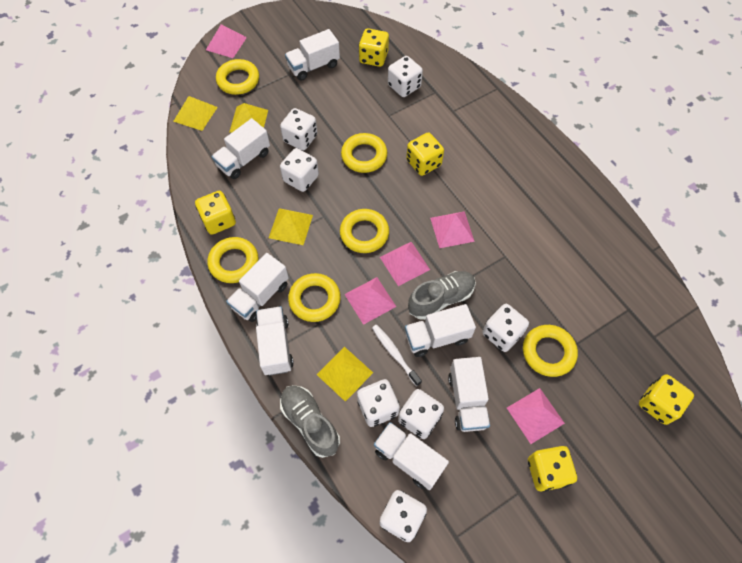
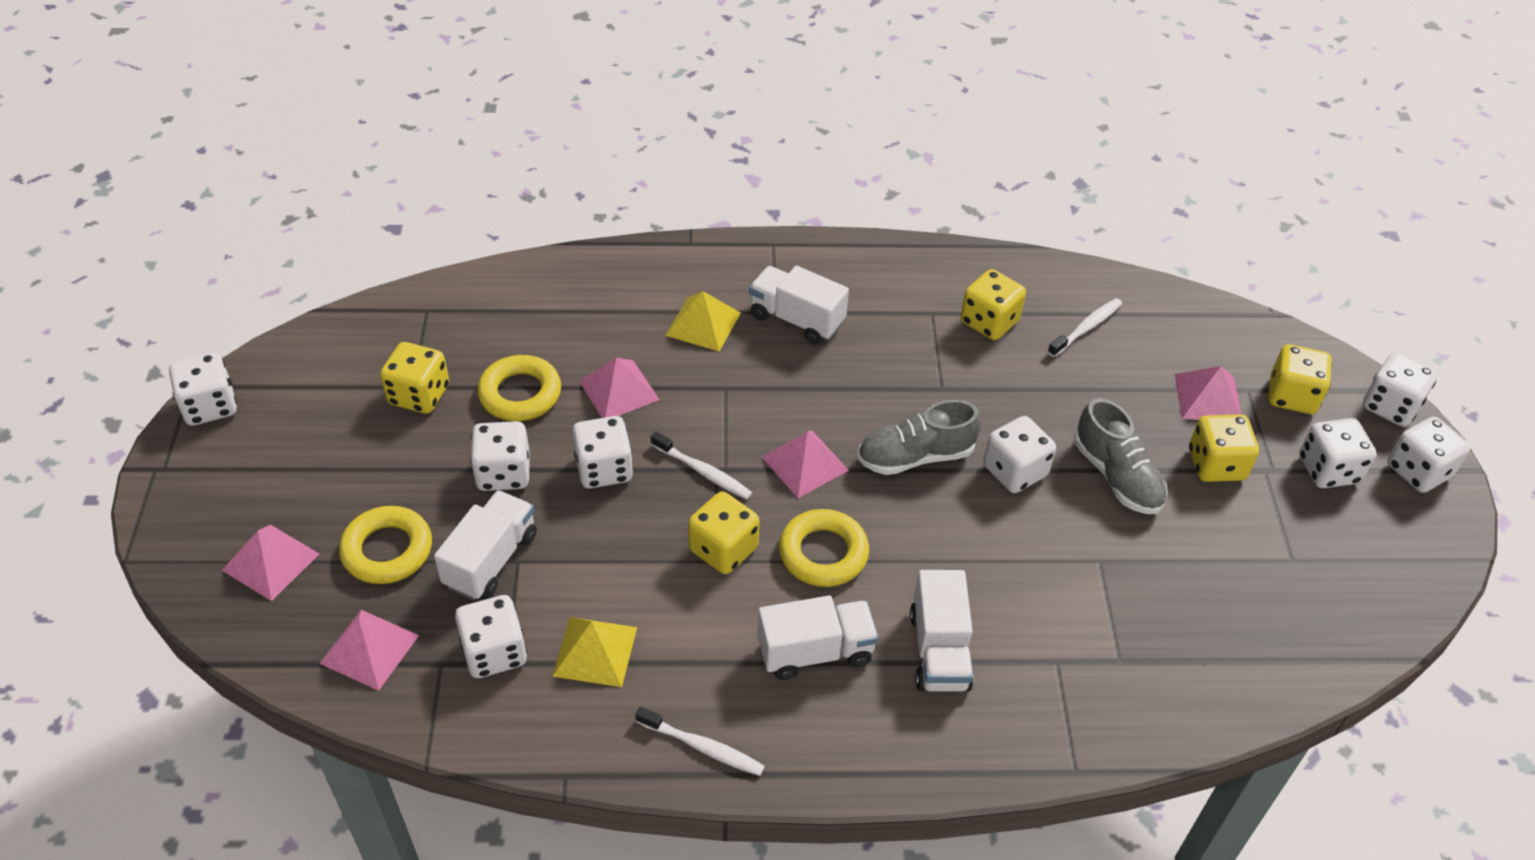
white dice: [280,108,317,150] [280,148,319,192] [357,379,400,427] [379,490,427,542] [388,56,423,97] [398,389,444,439] [482,304,529,352] = 7 -> [169,352,237,426] [455,595,527,678] [470,421,530,491] [572,416,633,489] [983,416,1056,493] [1299,418,1377,488] [1363,352,1437,427] [1387,417,1471,493] = 8
white toothbrush: [372,324,422,386] = 1 -> [635,707,765,776] [651,431,753,499] [1047,298,1122,357] = 3
white truck: [212,118,270,179] [226,253,289,322] [256,306,294,375] [285,29,340,81] [374,422,449,490] [405,304,476,357] [448,357,490,432] = 7 -> [434,490,537,600] [749,266,849,344] [758,596,878,680] [910,570,974,692] = 4
yellow pyramid: [173,96,218,131] [229,103,268,133] [269,208,313,245] [316,347,373,402] = 4 -> [552,617,637,687] [665,291,741,351] = 2
yellow ring: [207,237,258,283] [216,59,259,95] [288,273,341,322] [340,209,389,253] [341,133,388,173] [523,325,578,377] = 6 -> [339,506,432,584] [477,355,561,421] [779,509,869,587] = 3

